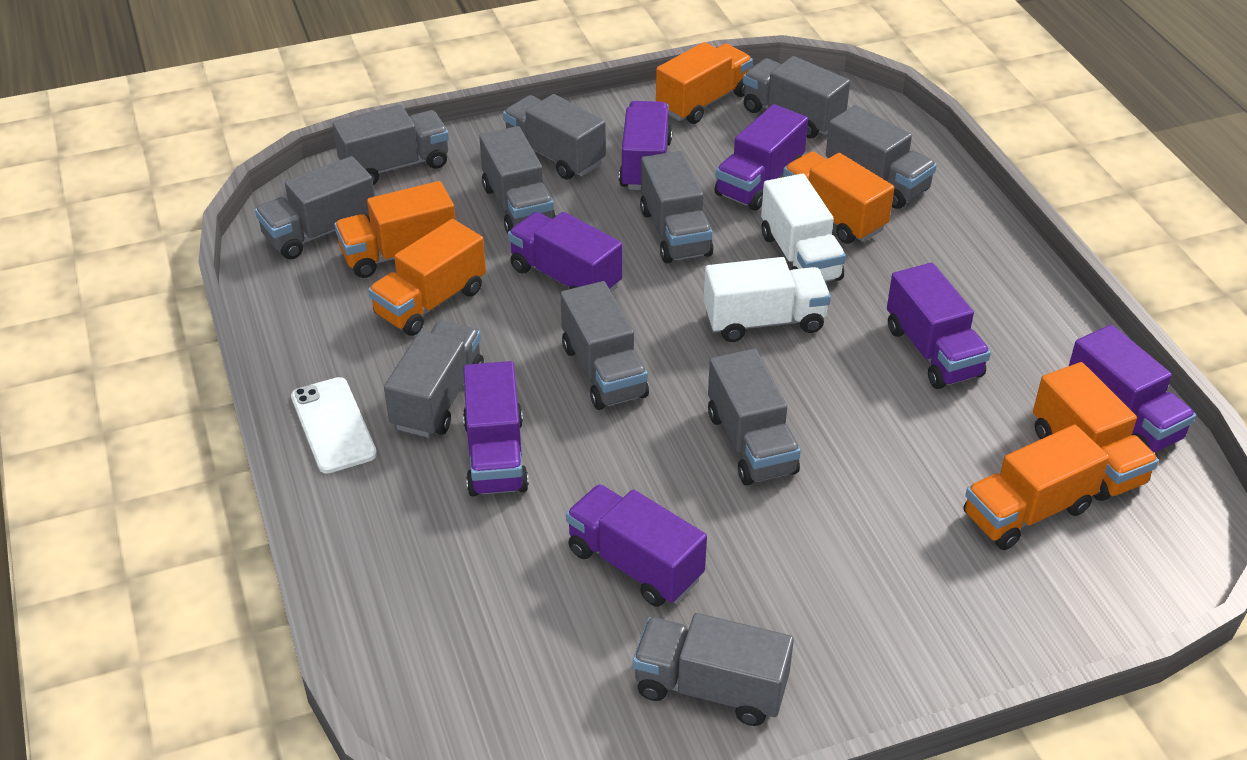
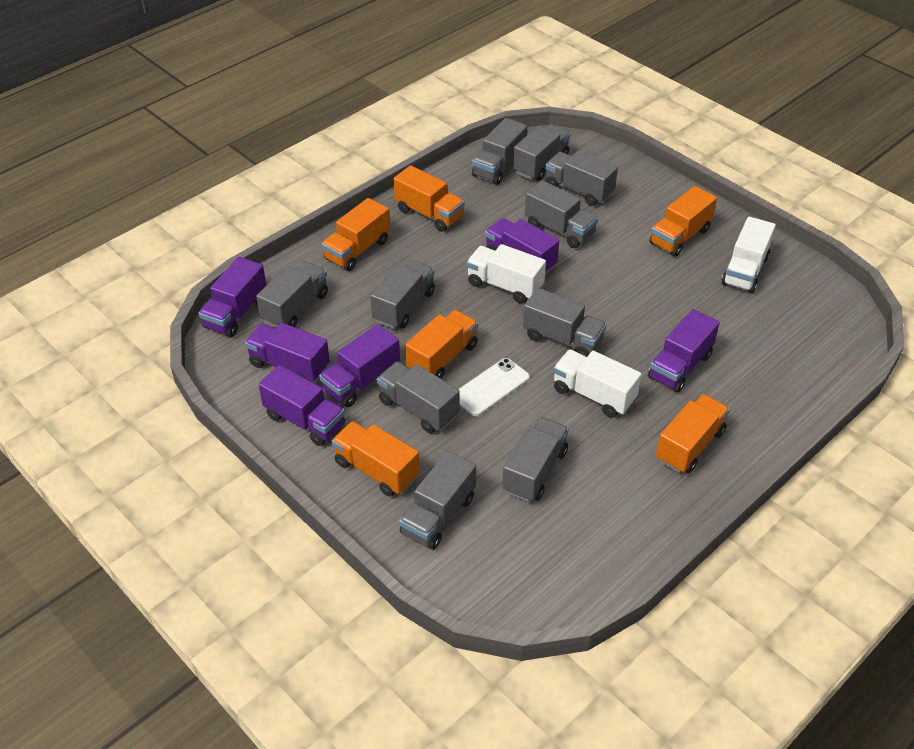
grey truck: [255,156,375,259] [333,104,449,185] [384,321,484,437] [479,126,556,234] [503,94,606,180] [560,281,649,410] [633,613,794,726] [640,151,714,264] [708,349,801,486] [743,56,850,138] [826,105,937,209] = 11 -> [256,261,328,328] [370,260,435,329] [377,362,459,433] [399,451,476,550] [472,118,527,185] [502,417,569,502] [513,124,570,181] [523,288,607,357] [525,180,598,248] [545,150,618,206] = 10
purple truck: [463,361,529,496] [508,212,623,292] [566,484,707,607] [619,101,672,190] [714,104,808,210] [887,263,991,389] [1069,324,1196,452] = 7 -> [199,257,266,337] [245,323,330,382] [259,365,345,446] [319,324,400,407] [485,218,559,275] [648,309,719,392] = 6
white truck: [704,257,831,342] [761,174,846,282] = 2 -> [467,244,546,304] [553,350,642,418] [722,217,776,293] = 3

